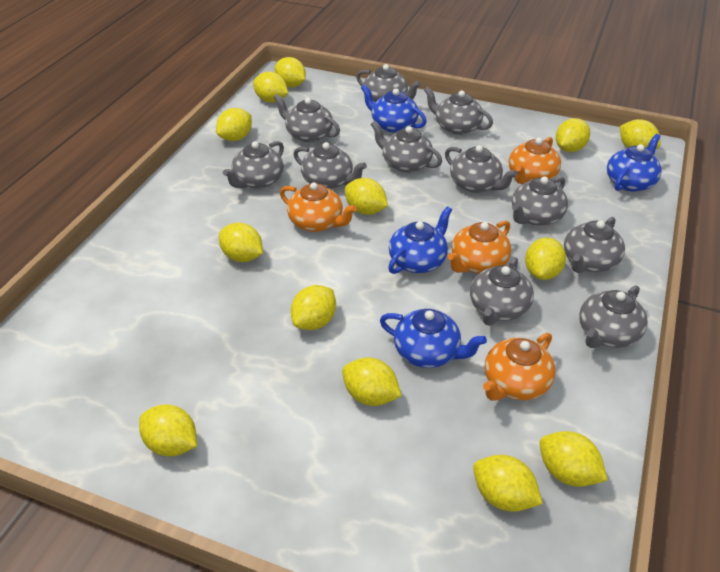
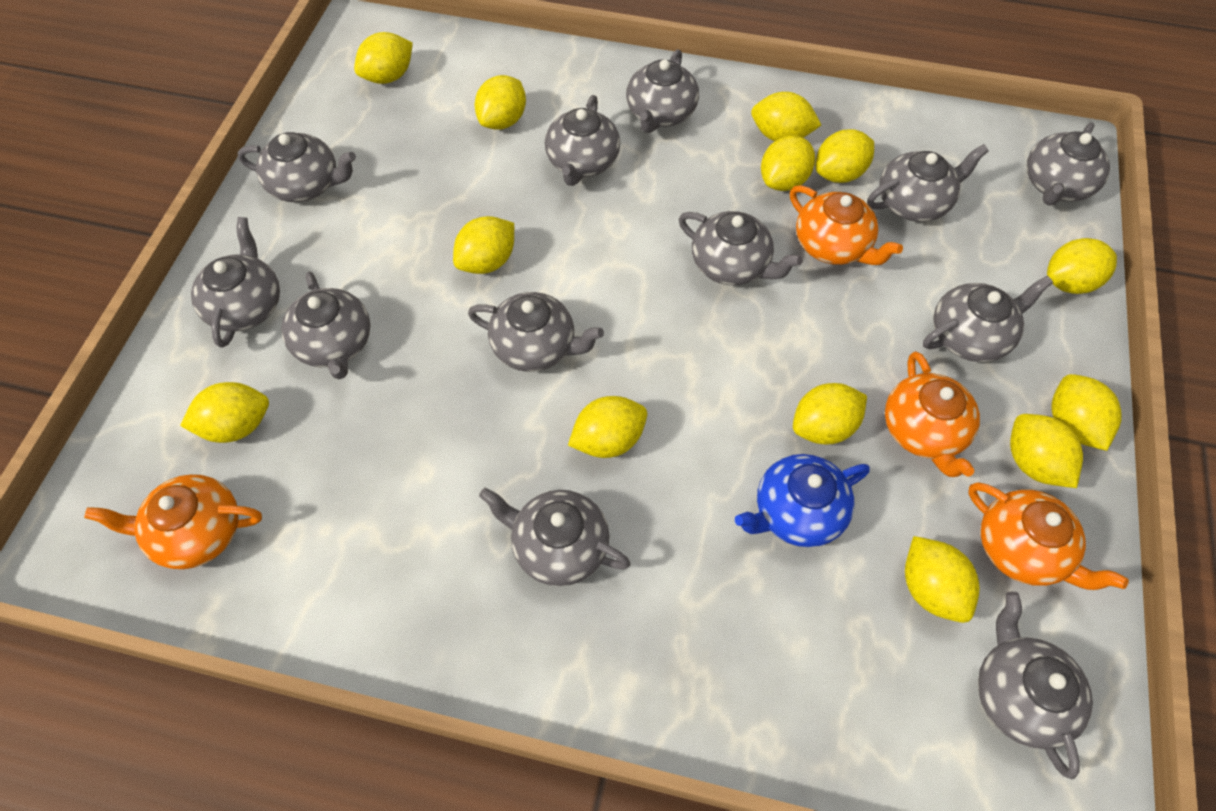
blue teapot: [361,84,427,133] [380,309,487,368] [388,206,452,274] [607,134,662,192] = 4 -> [735,454,870,547] = 1
grey teapot: [223,141,284,189] [274,94,340,142] [293,142,367,189] [356,64,421,102] [371,121,442,173] [424,87,493,135] [445,145,518,193] [470,257,534,326] [512,177,568,226] [564,217,625,273] [579,285,648,348] = 11 -> [191,217,280,348] [238,132,356,202] [281,271,370,379] [468,292,604,372] [479,488,630,586] [545,95,620,186] [626,49,699,133] [679,211,803,285] [867,144,989,222] [923,276,1053,362] [978,592,1093,779] [1027,122,1110,206] = 12

